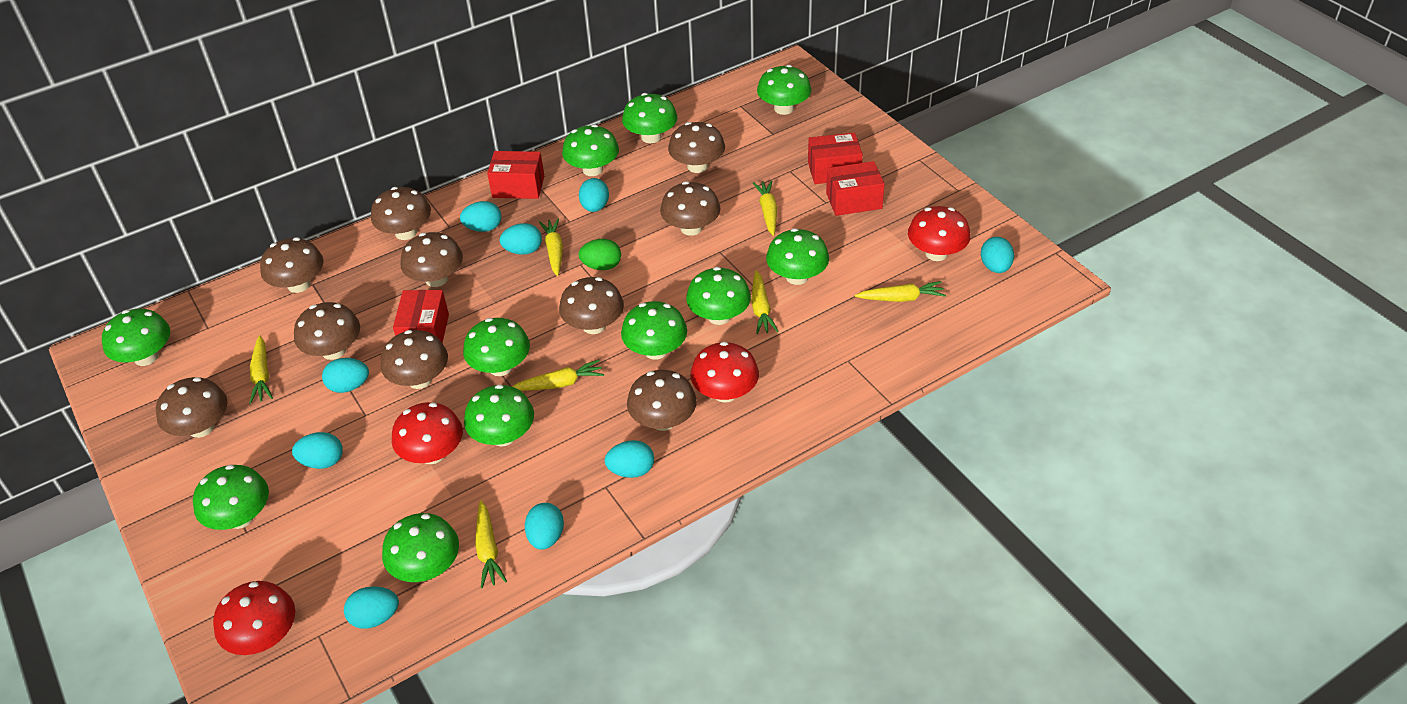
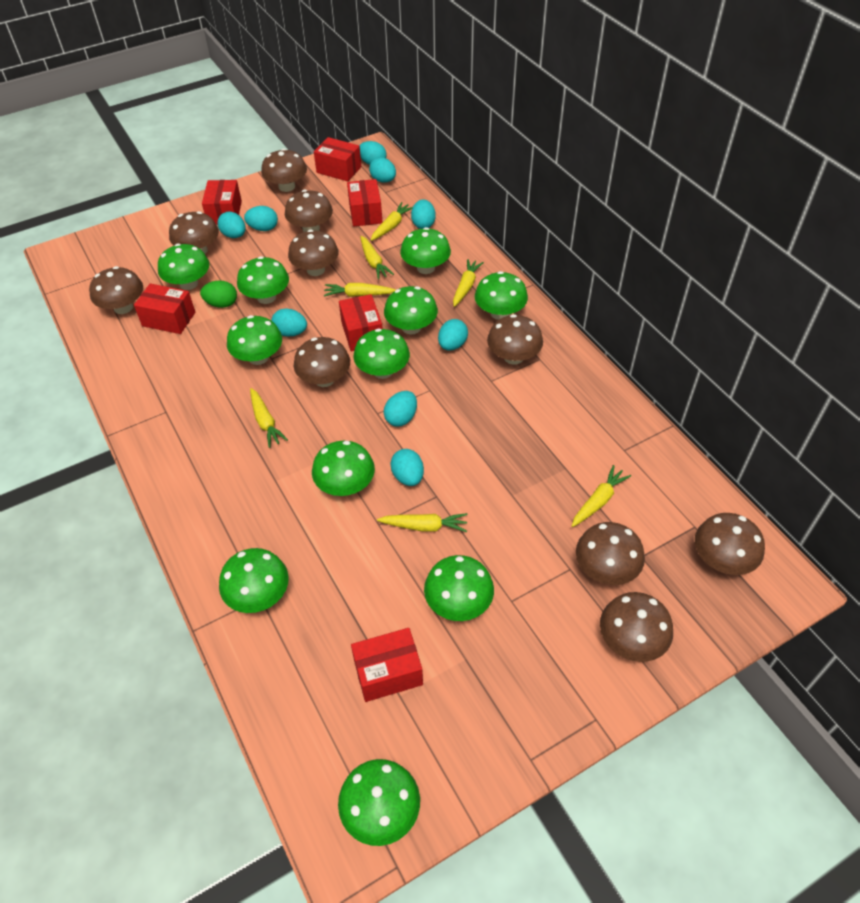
red box: [393,290,449,343] [487,151,544,199] [808,133,863,184] [826,161,885,216] = 4 -> [134,283,195,334] [202,180,242,225] [314,137,361,182] [339,294,383,351] [347,179,382,227] [351,628,423,702] = 6
red mushroom: [213,581,295,655] [392,402,463,464] [690,342,759,403] [908,206,971,261] = 4 -> none = 0

